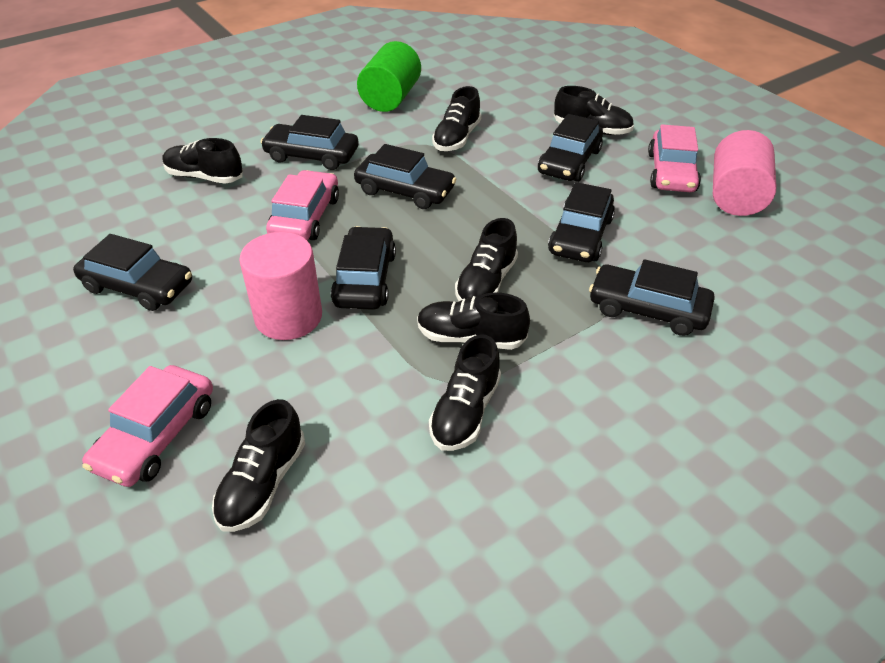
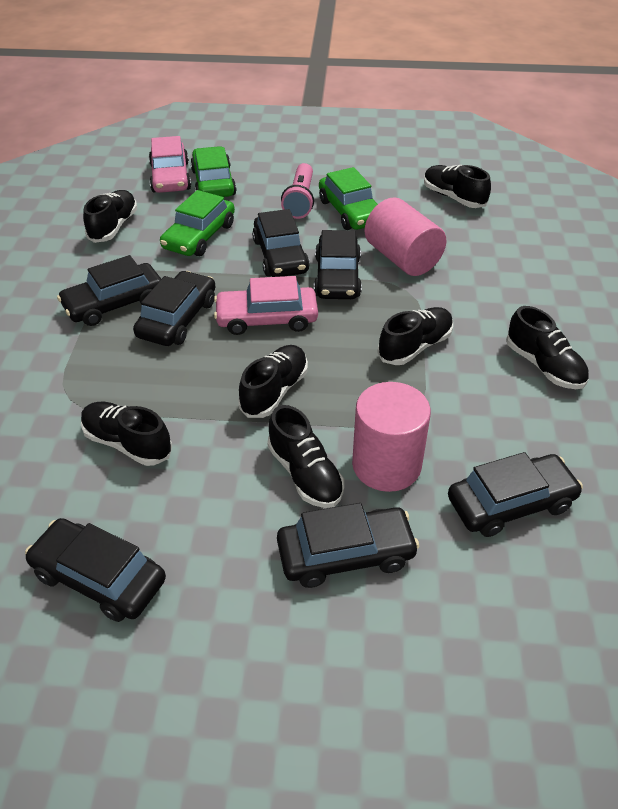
green car: none = 0 -> [160,190,235,256] [190,146,236,197] [319,167,378,230] = 3
green cylinder: [357,41,421,112] = 1 -> none = 0
pink car: [82,365,213,487] [266,170,339,240] [648,124,701,192] = 3 -> [149,136,191,193] [214,276,318,335] = 2
pink flashlight: none = 0 -> [281,163,314,219] = 1

